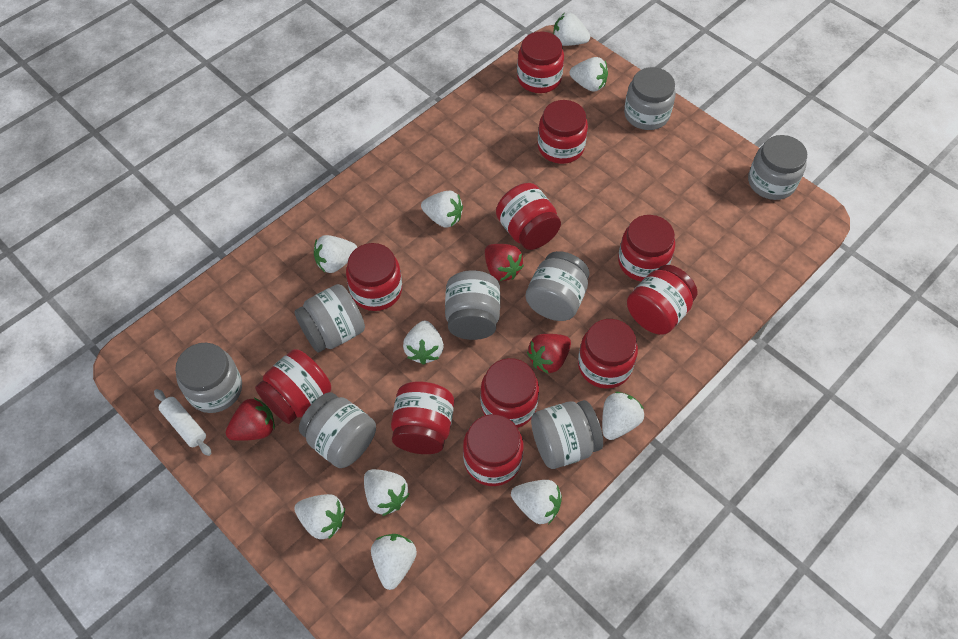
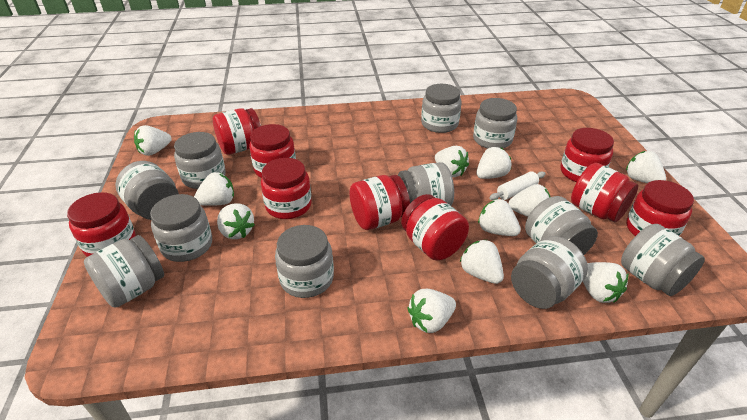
grey jar: [175,343,242,413] [294,284,365,353] [299,392,376,468] [445,270,500,340] [525,251,590,321] [531,400,603,469] [624,67,676,130] [748,135,807,200] = 8 -> [84,235,164,308] [115,161,179,220] [150,194,212,262] [174,132,226,189] [275,225,334,298] [398,162,454,205] [421,84,462,133] [473,98,517,148] [511,236,588,309] [525,196,598,255] [621,224,705,296] = 11
red jar: [255,349,331,424] [346,243,402,311] [391,381,454,454] [463,414,523,486] [480,358,539,428] [496,183,561,250] [517,31,564,93] [538,100,588,164] [578,319,638,389] [618,215,675,281] [627,265,697,335] = 11 -> [67,192,136,257] [213,108,261,155] [249,124,296,178] [261,158,312,219] [349,175,410,230] [401,194,469,260] [560,128,614,182] [571,163,638,222] [626,180,694,236] = 9
red strawberry: [226,398,275,441] [485,244,524,281] [527,334,571,373] = 3 -> none = 0
white strawberry: [294,494,345,540] [314,235,357,273] [364,469,409,516] [371,534,417,590] [403,321,444,365] [421,191,463,228] [511,480,562,524] [553,13,590,46] [570,57,608,92] [602,392,644,440] = 10 -> [134,125,171,156] [194,172,234,206] [217,203,255,239] [407,289,456,333] [435,146,469,177] [460,240,504,284] [477,147,511,179] [478,199,521,236] [508,184,551,217] [583,262,628,303] [626,151,666,183] = 11

